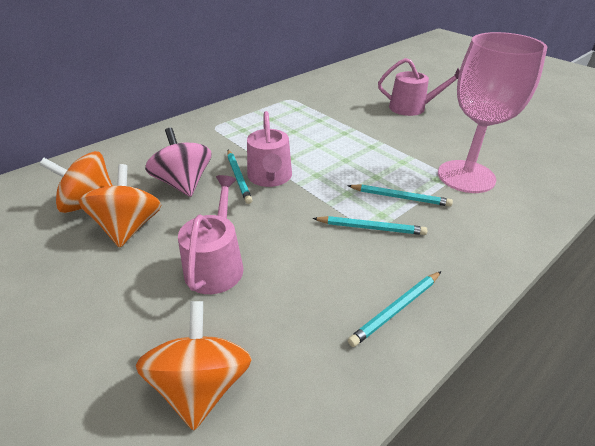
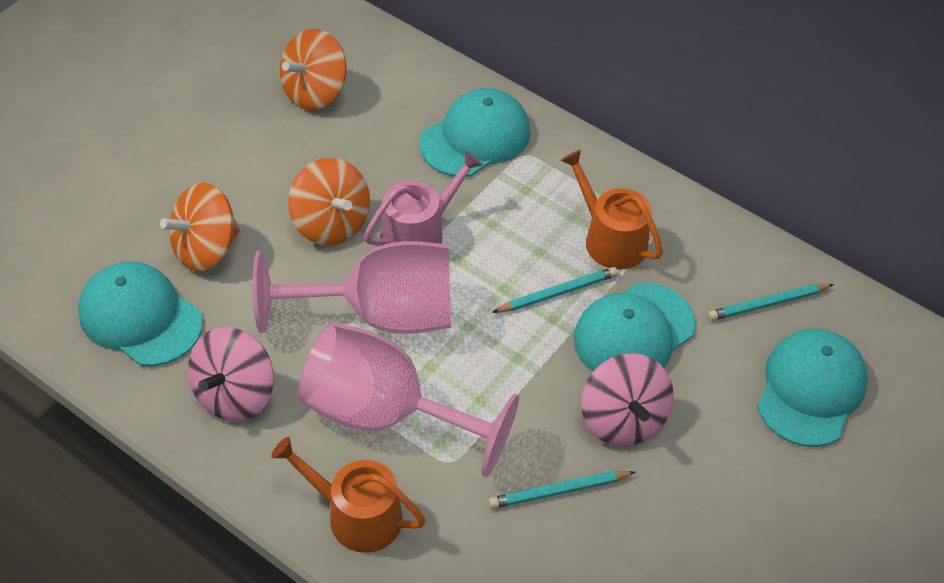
orange watering can: none = 0 -> [271,437,426,553] [561,150,663,270] = 2
pink goblet: [438,32,547,193] = 1 -> [253,241,451,334] [298,322,519,478] = 2
pink spinning top: [145,128,211,197] = 1 -> [188,327,274,422] [581,353,673,446] = 2
pink watering can: [178,175,244,294] [247,111,292,187] [378,58,460,116] = 3 -> [364,151,483,245] = 1
turquoise cap: none = 0 -> [78,262,203,366] [420,88,530,177] [574,283,696,372] [757,328,868,447] = 4
turquoise pencil: [227,150,252,204] [312,216,427,235] [347,184,453,207] [348,271,441,347] = 4 -> [489,471,635,509] [492,267,618,313] [708,284,834,321] = 3

